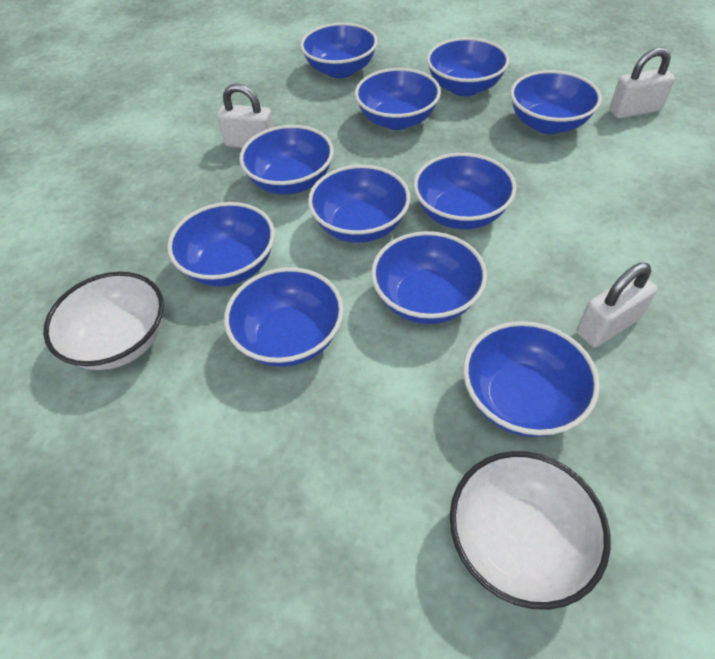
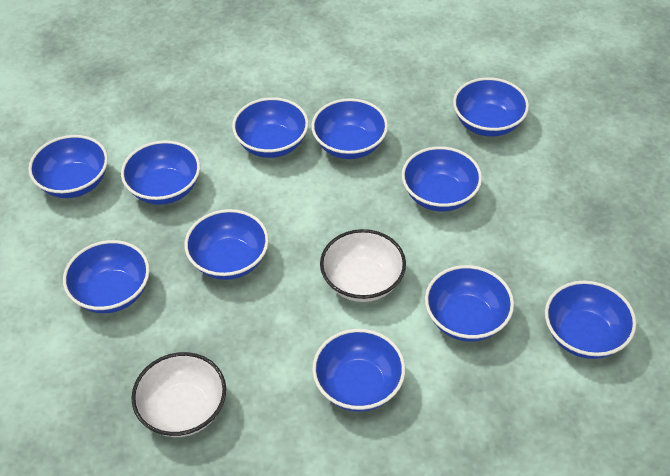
white padlock: [217,83,274,148] [577,263,658,347] [609,47,675,119] = 3 -> none = 0

